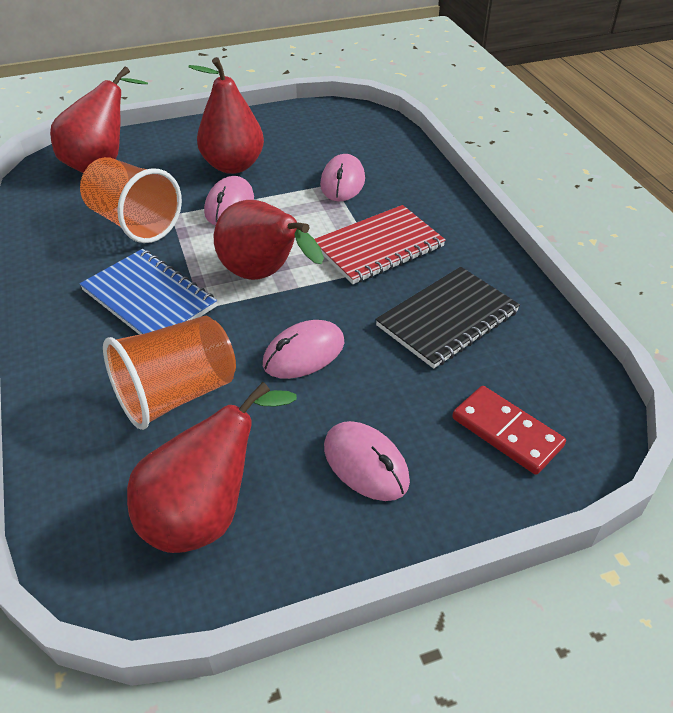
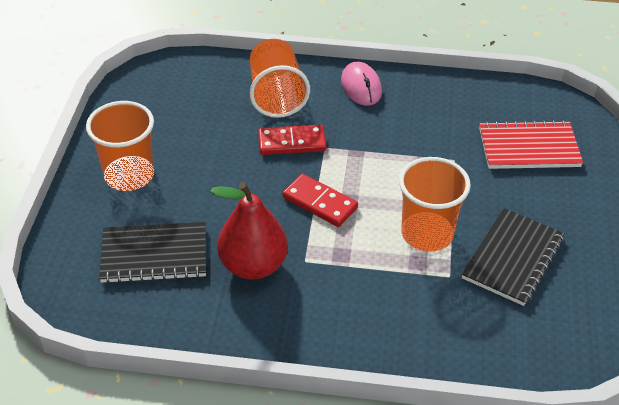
black notebook: [375,267,520,369] = 1 -> [99,222,206,284] [462,208,565,306] = 2
blue notebook: [79,249,217,335] = 1 -> none = 0
orange cup: [80,157,182,243] [103,316,236,430] = 2 -> [86,101,154,191] [250,39,310,118] [399,157,471,252] = 3
pink mouse: [204,176,254,225] [263,320,344,379] [320,154,365,201] [324,421,410,501] = 4 -> [341,62,382,106] = 1
red domino: [452,386,566,475] = 1 -> [258,125,326,155] [283,174,358,227] = 2
red pear: [50,66,148,173] [127,382,297,553] [189,57,264,174] [214,200,324,280] = 4 -> [210,182,288,280] = 1

